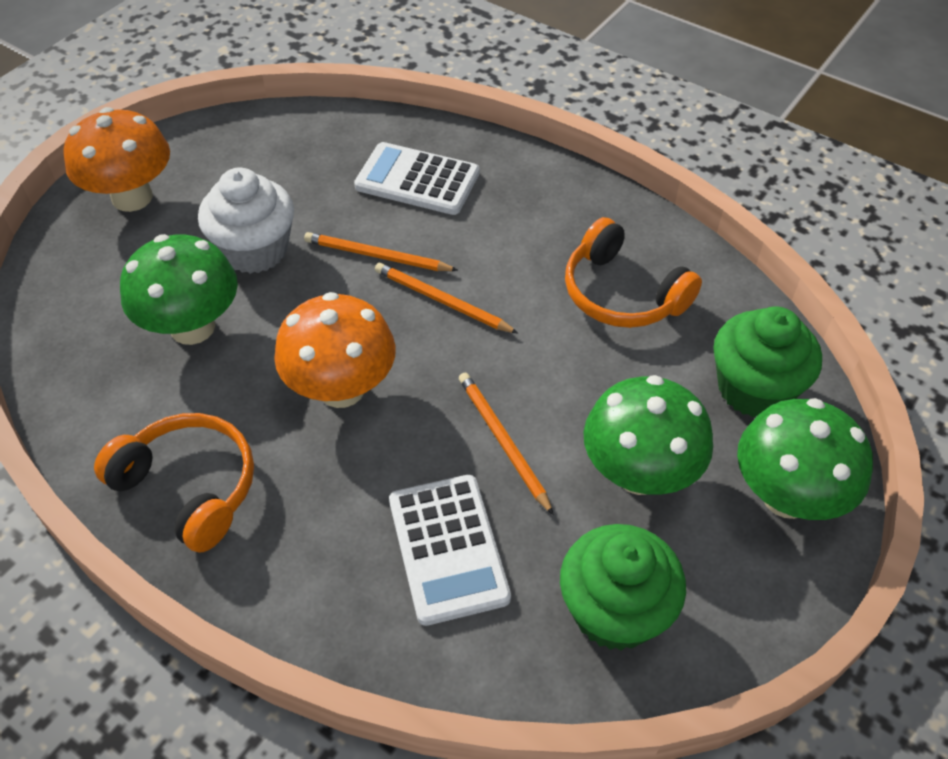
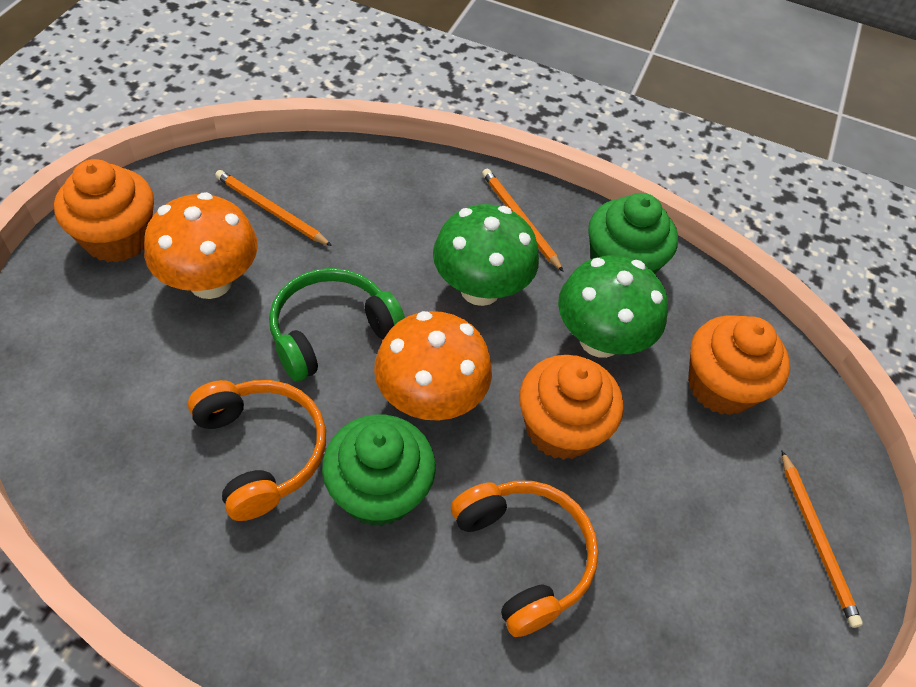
green headphones: none = 0 -> [269,268,405,382] = 1
green mushroom: [120,234,238,345] [584,375,713,495] [737,398,873,520] = 3 -> [433,204,539,306] [558,256,668,358] = 2
orange cupcake: none = 0 -> [54,159,154,263] [519,355,623,460] [688,315,790,415] = 3
white calculator: [354,142,479,215] [389,475,511,626] = 2 -> none = 0
white cupcake: [198,167,294,274] = 1 -> none = 0

